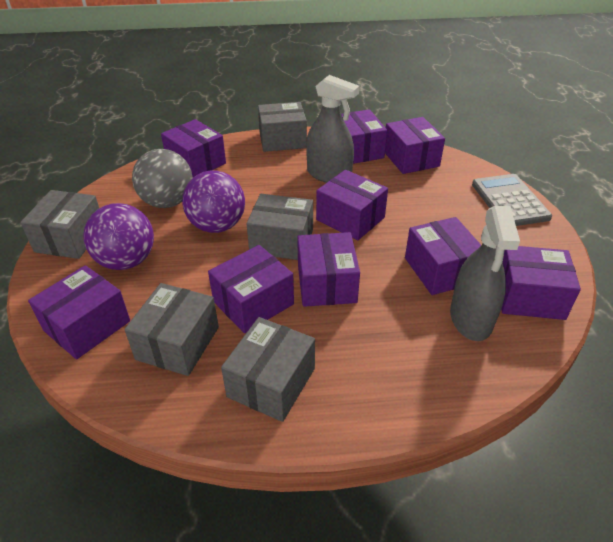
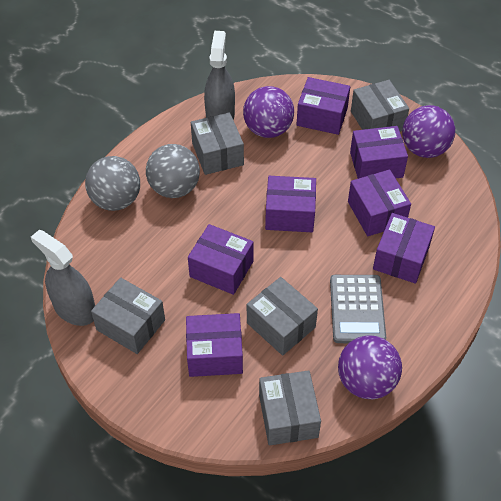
grey ball: [132,149,193,208] = 1 -> [85,156,140,211] [146,144,200,198] = 2
purple ball: [83,203,154,270] [183,171,245,233] = 2 -> [243,86,294,138] [338,335,402,399] [402,105,455,158] = 3
purple box: [28,265,130,359] [161,119,226,178] [208,245,294,333] [297,232,360,307] [316,170,388,240] [341,109,387,164] [385,117,445,174] [405,217,481,295] [501,246,581,320] = 9 -> [186,313,243,377] [188,224,254,295] [265,176,316,232] [297,77,350,135] [348,169,411,236] [350,126,408,179] [373,213,435,284] = 7

